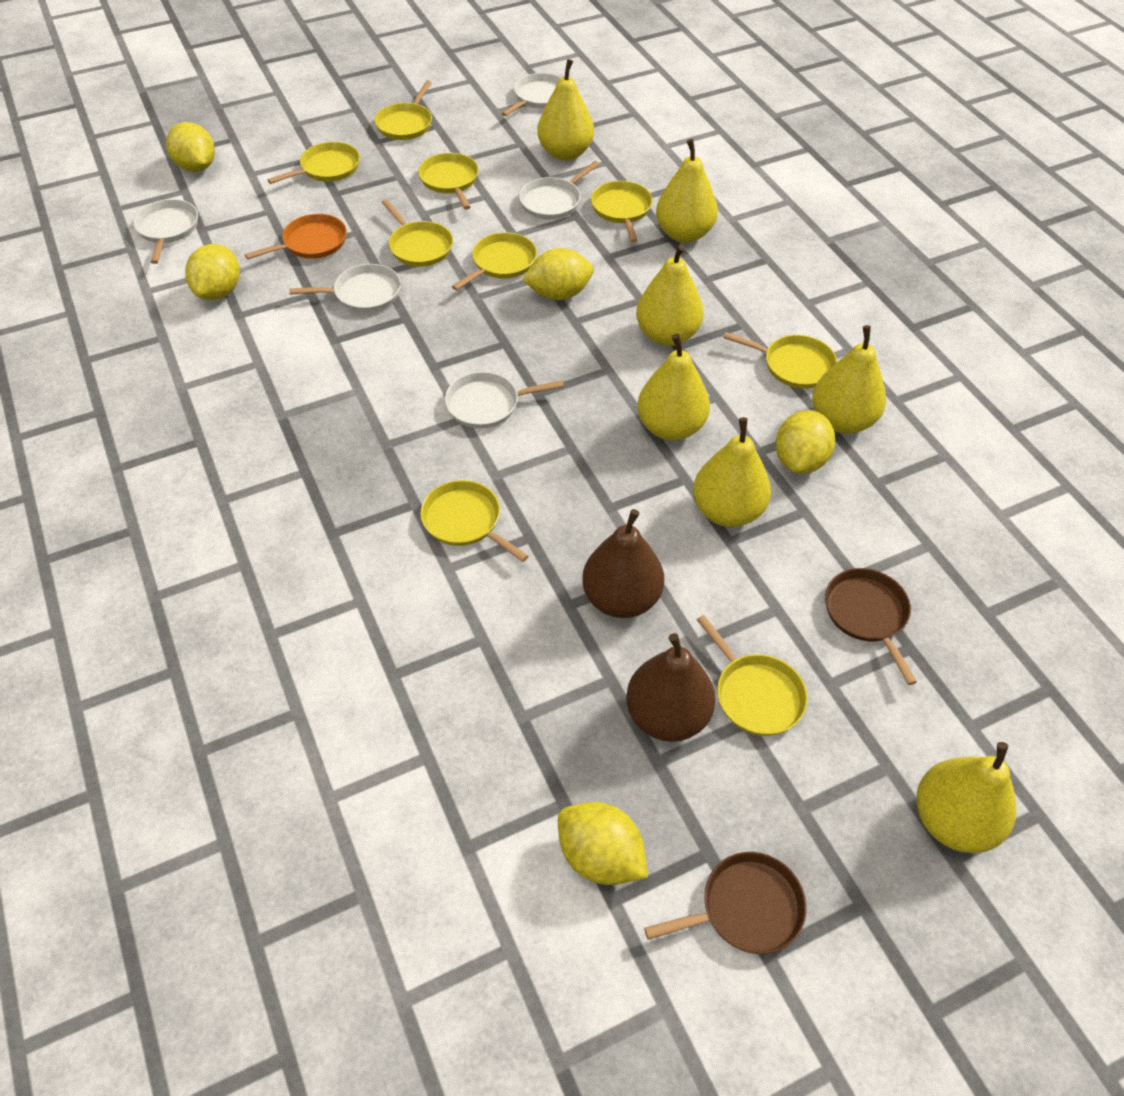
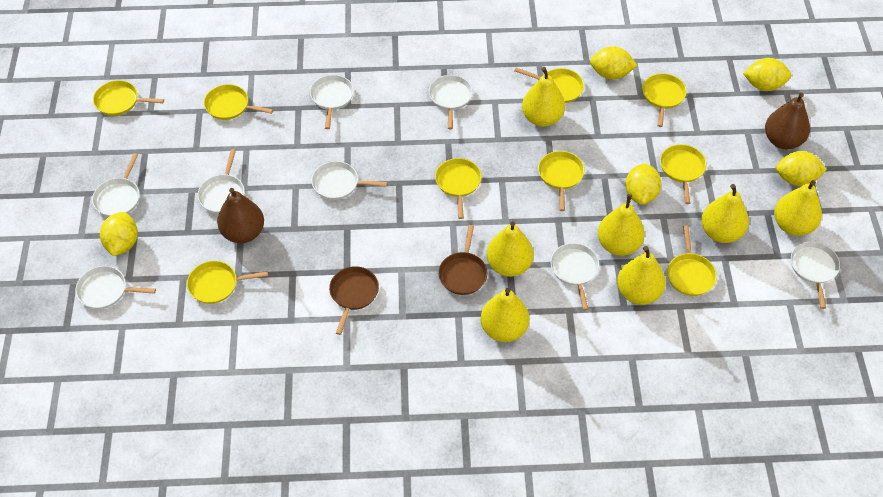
orange pan: [245,214,347,260] = 1 -> none = 0
white pan: [133,199,198,264] [289,264,401,312] [445,372,564,429] [501,73,562,116] [519,161,600,220] = 5 -> [76,266,156,309] [92,153,140,217] [198,149,245,214] [310,75,354,129] [312,161,387,200] [429,75,473,129] [550,243,599,310] [791,241,840,309] = 8

